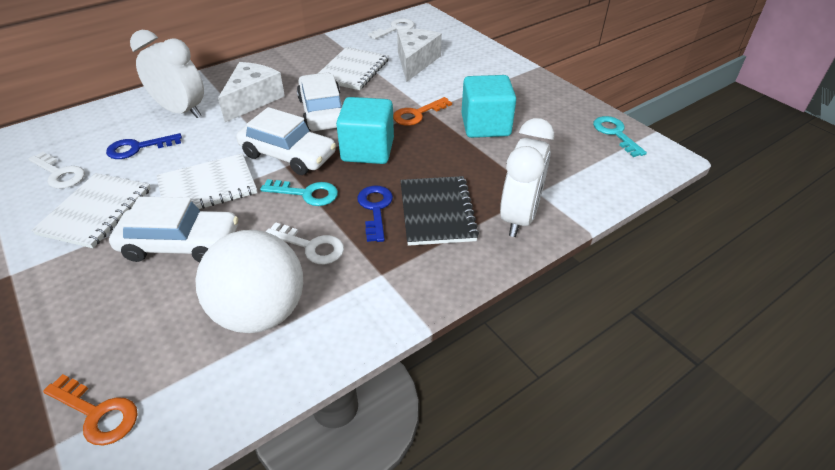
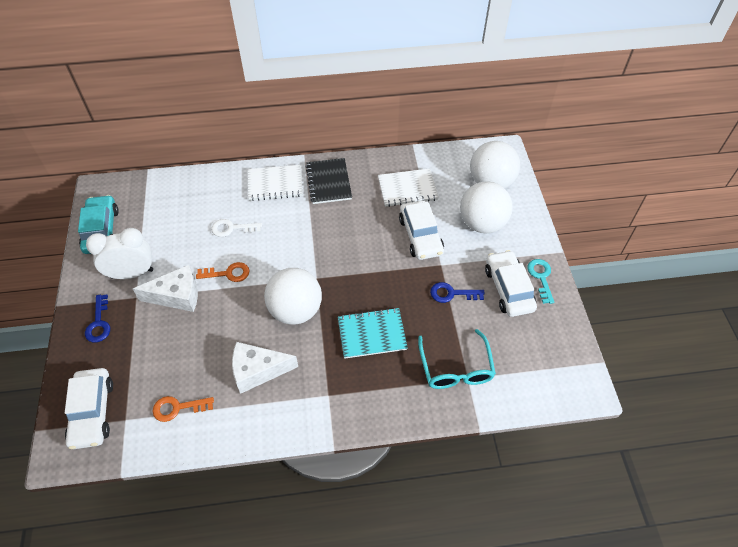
turquoise car: none = 0 -> [78,195,119,254] = 1
turquoise cube: [336,97,394,164] [461,75,516,138] = 2 -> none = 0
turquoise glasses: none = 0 -> [418,329,496,389] = 1
turquoise key: [260,179,338,206] [593,116,647,157] = 2 -> [527,259,554,304] = 1
turquoise notebook: none = 0 -> [338,308,408,359] = 1
white ball: [195,230,303,333] = 1 -> [264,268,322,325] [460,181,513,233] [470,141,520,188] = 3
white clock: [130,30,204,118] [500,118,554,237] = 2 -> [86,228,153,279] = 1
white key: [29,152,85,189] [266,222,344,264] [368,18,414,39] = 3 -> [211,219,262,237] = 1
white notebook: [31,173,151,248] [156,153,257,209] [318,47,389,90] = 3 -> [248,165,303,201] [378,168,439,207] = 2

